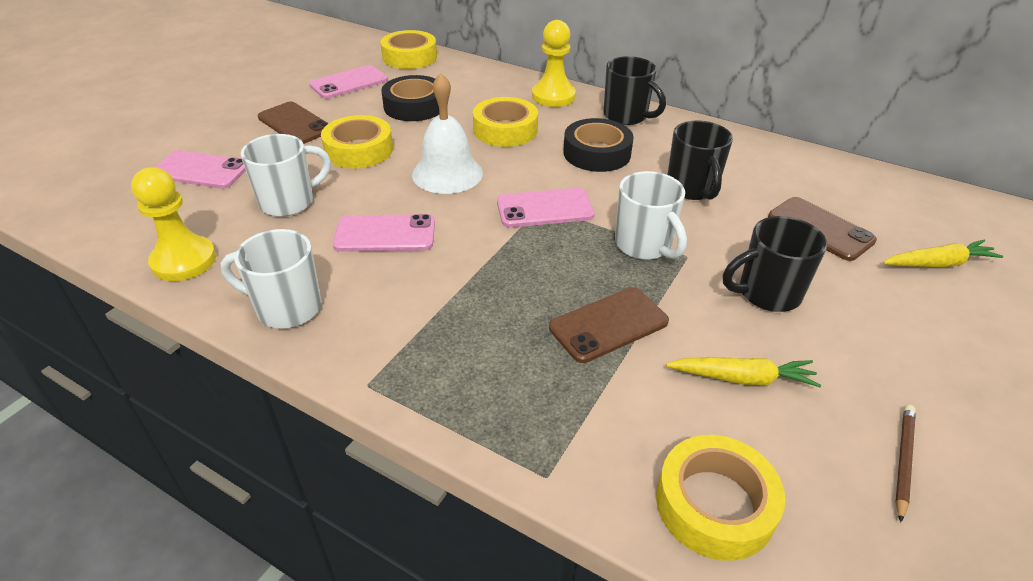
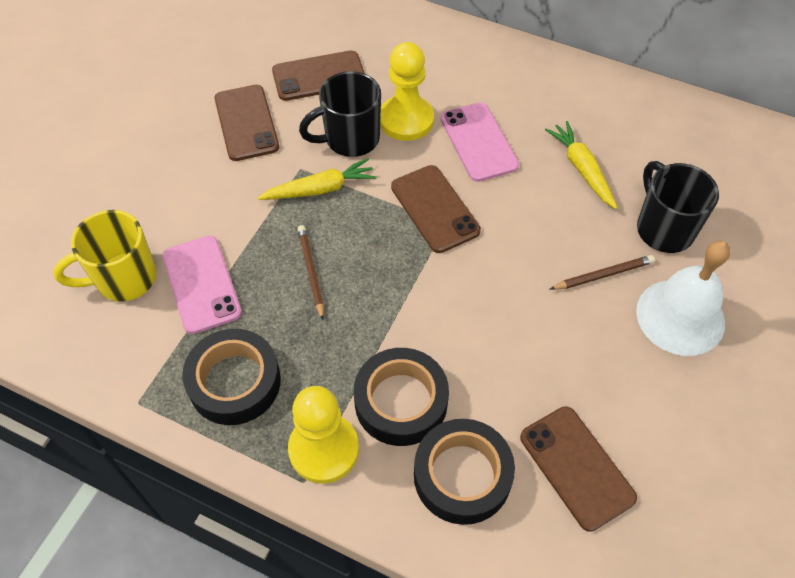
black mug: [604,56,666,125] [667,121,733,200] [723,216,827,312] = 3 -> [299,71,381,157] [637,161,719,253] = 2
black tape: [381,75,439,121] [563,118,634,172] = 2 -> [182,329,281,425] [354,348,449,446] [414,419,515,525] = 3
brown pencil: [895,405,916,523] = 1 -> [297,225,324,320] [550,255,655,290] = 2
brown phone: [258,102,329,144] [549,287,669,363] [768,197,877,261] = 3 -> [214,85,279,161] [272,50,365,101] [391,165,481,253] [520,406,637,532] = 4
pink phone: [154,150,246,189] [309,65,388,99] [333,214,435,252] [497,188,595,227] = 4 -> [163,236,242,334] [441,102,519,182] = 2
white mug: [220,229,322,328] [241,134,331,217] [615,171,687,260] = 3 -> none = 0
yellow mug: none = 0 -> [53,210,157,302] = 1
yellow tape: [321,115,393,168] [380,30,437,69] [473,97,538,147] [656,435,785,561] = 4 -> none = 0

